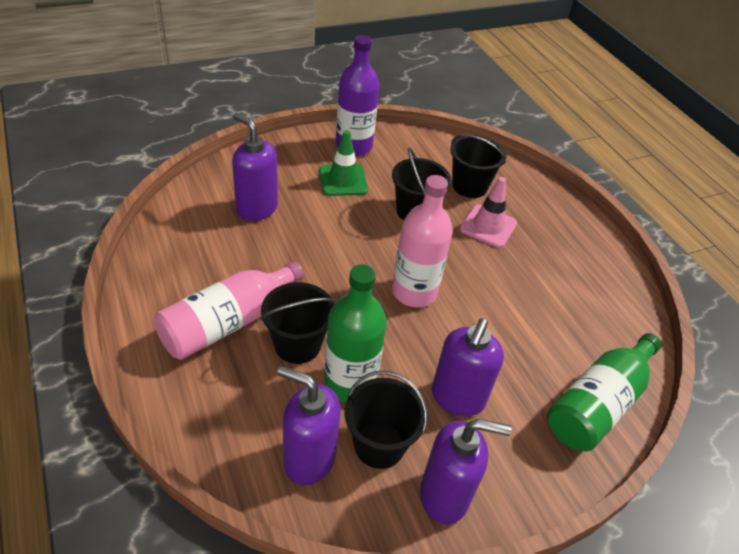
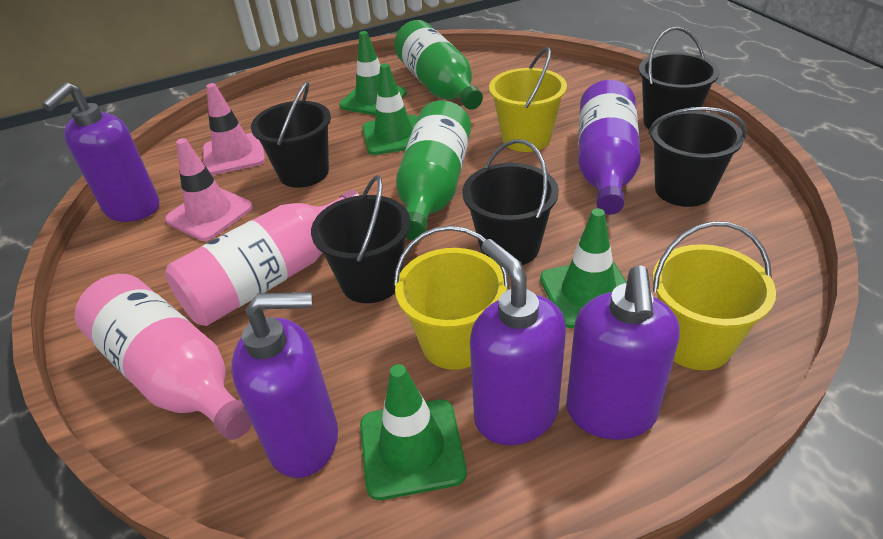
black bucket: [260,282,336,364] [345,371,428,469] [392,148,451,220] [450,134,506,198] = 4 -> [251,81,331,188] [311,175,411,303] [462,139,559,266] [639,27,720,129] [648,107,747,207] = 5
green traffic cone: [319,130,368,196] = 1 -> [339,31,407,116] [360,364,467,500] [362,63,418,155] [540,208,627,328] = 4
pink traffic cone: [460,177,517,248] = 1 -> [165,138,253,241] [203,83,265,175] = 2
yellow bucket: none = 0 -> [394,226,509,370] [489,47,567,152] [652,221,776,370] = 3

